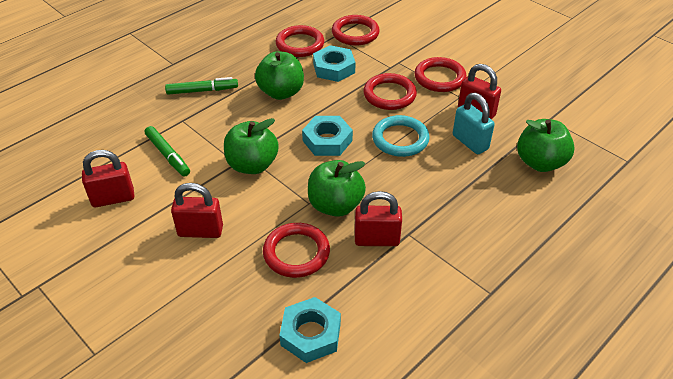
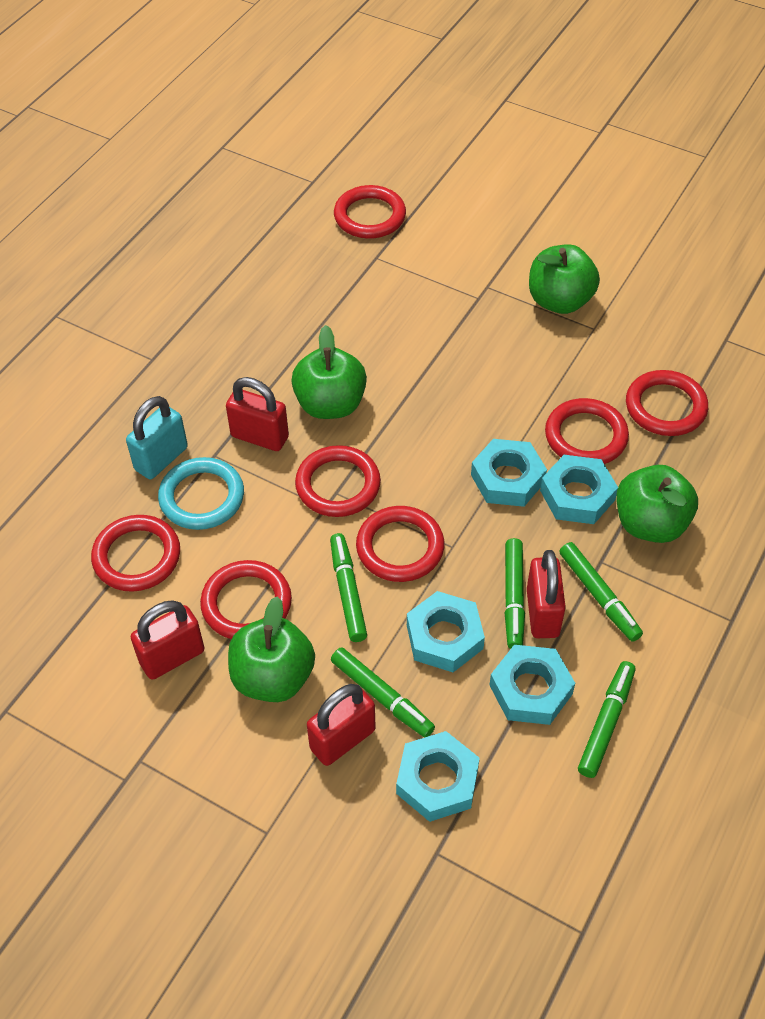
green marker: [145,126,190,176] [165,77,238,95] = 2 -> [330,533,367,642] [331,647,435,737] [505,538,525,649] [559,542,643,642] [578,661,636,778] = 5
red ring: [263,223,330,278] [275,25,324,57] [332,15,380,46] [363,73,417,110] [414,57,467,92] = 5 -> [91,515,180,592] [200,560,292,639] [295,445,381,517] [334,185,406,239] [356,506,444,582] [545,398,629,464] [626,370,708,436] = 7
turquoise nut: [279,297,341,363] [302,116,353,156] [313,45,356,82] = 3 -> [396,731,480,822] [407,591,485,672] [471,439,547,507] [489,645,575,725] [540,455,618,524] = 5

